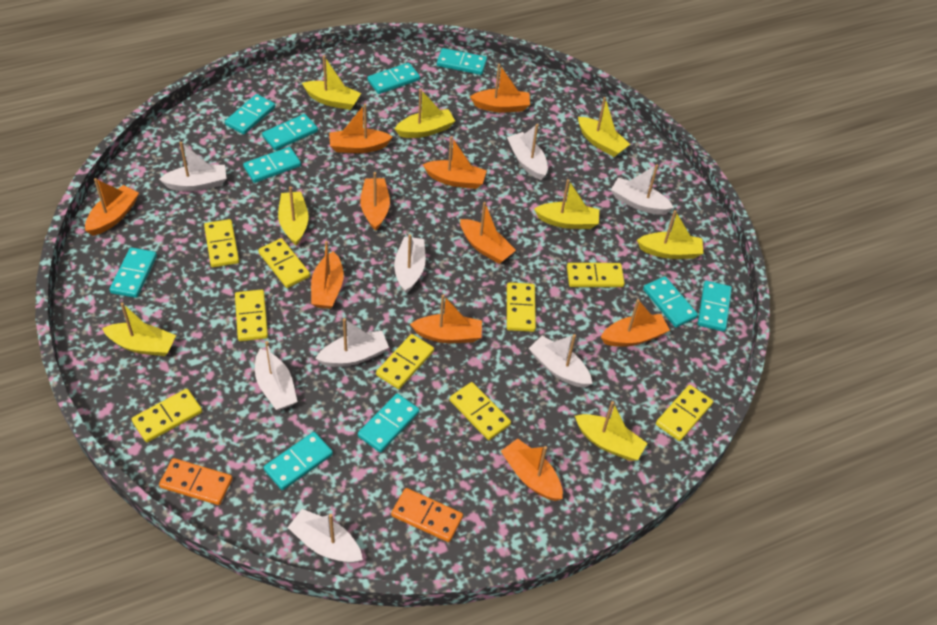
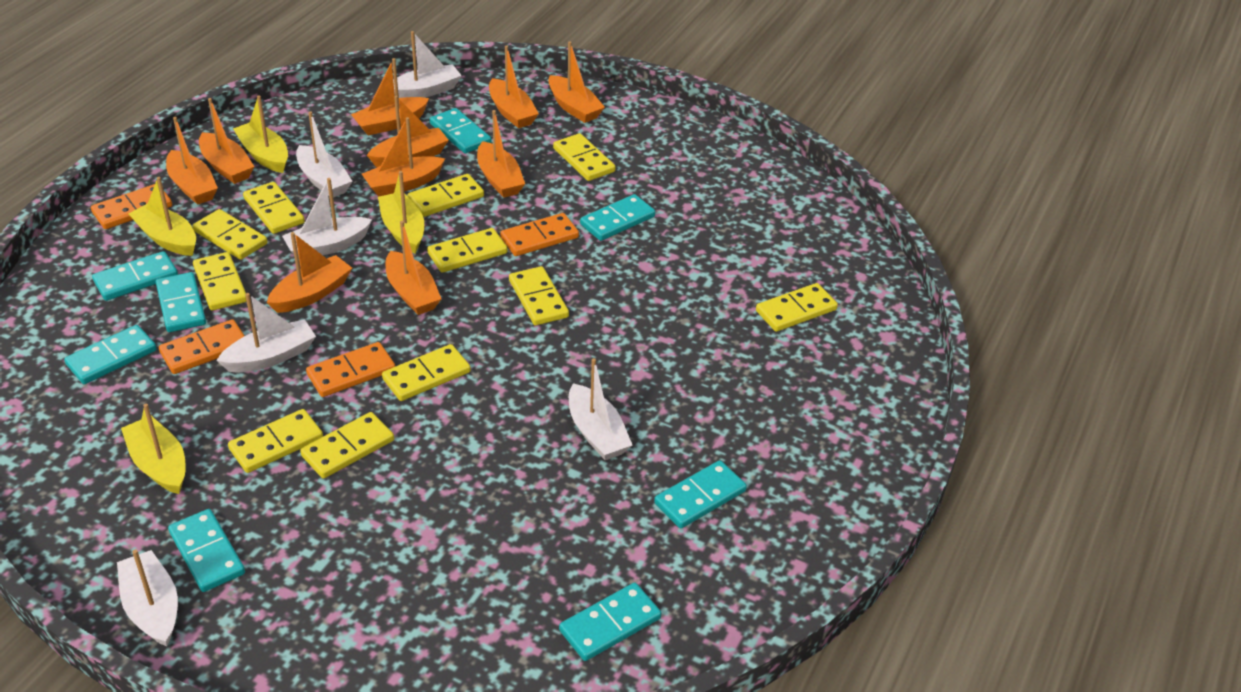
orange domino: [159,458,232,505] [391,488,463,542] = 2 -> [91,184,172,229] [159,319,244,374] [306,342,395,397] [500,213,579,256] = 4
turquoise domino: [109,247,157,298] [225,94,275,134] [243,147,301,183] [262,114,318,150] [263,432,333,490] [358,393,420,453] [367,63,420,94] [437,48,487,75] [643,276,698,328] [698,281,732,332] = 10 -> [64,325,157,384] [92,251,178,301] [156,272,206,332] [168,509,245,592] [430,108,491,153] [559,582,661,661] [580,194,655,241] [654,460,747,528] = 8
white boat: [159,142,227,191] [255,341,298,410] [287,509,363,563] [315,318,389,367] [394,234,426,293] [507,124,548,180] [529,334,592,388] [611,164,674,215] = 8 -> [117,549,178,647] [216,293,316,372] [282,178,372,258] [296,111,352,198] [393,31,462,98] [569,358,632,460] = 6
yellow boat: [102,303,176,356] [278,186,309,246] [302,56,361,110] [395,89,455,138] [534,179,599,229] [575,401,647,461] [578,97,630,157] [637,210,704,259] = 8 -> [121,404,185,494] [129,177,196,256] [233,95,288,173] [378,171,424,254] = 4
yellow domino: [132,389,202,442] [204,219,239,267] [235,290,268,341] [258,238,310,288] [376,334,434,389] [450,382,511,440] [507,282,536,332] [567,263,625,287] [656,385,713,441] = 9 -> [193,209,267,260] [193,252,247,311] [228,409,323,473] [243,182,305,234] [300,412,394,479] [382,344,471,401] [407,174,484,217] [427,228,508,273] [509,266,569,325] [553,133,615,181] [756,283,838,332] = 11

